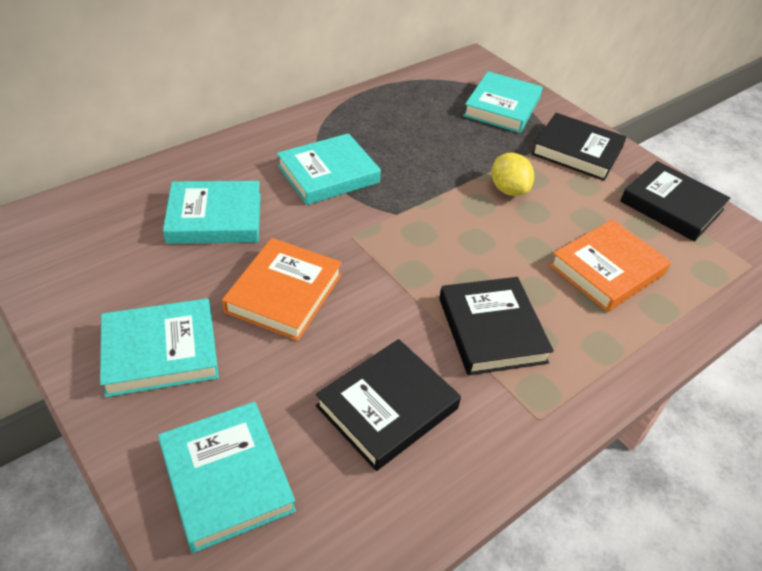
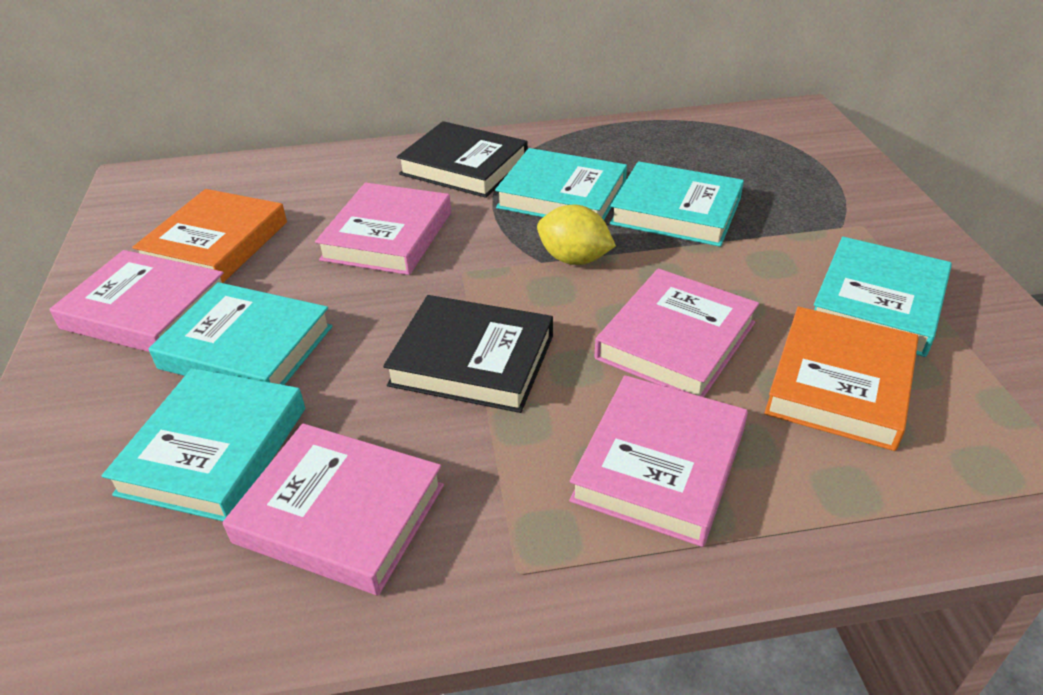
black book: [316,339,461,471] [439,277,554,375] [531,113,626,181] [620,161,731,242] = 4 -> [383,295,553,413] [397,121,528,198] = 2
pink book: none = 0 -> [50,250,224,352] [223,423,444,595] [315,183,451,275] [569,375,748,547] [595,269,759,397] = 5

